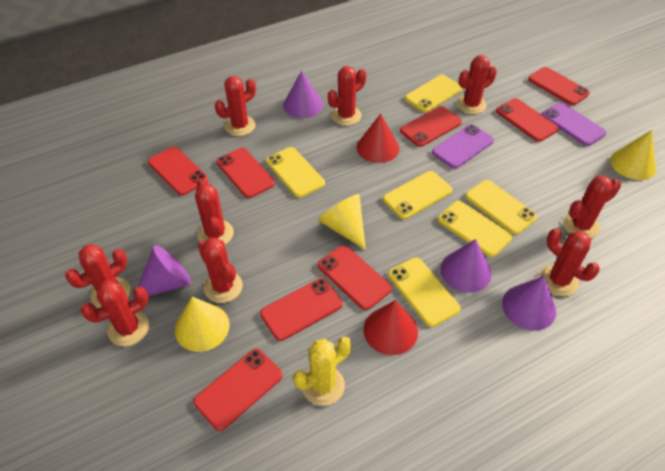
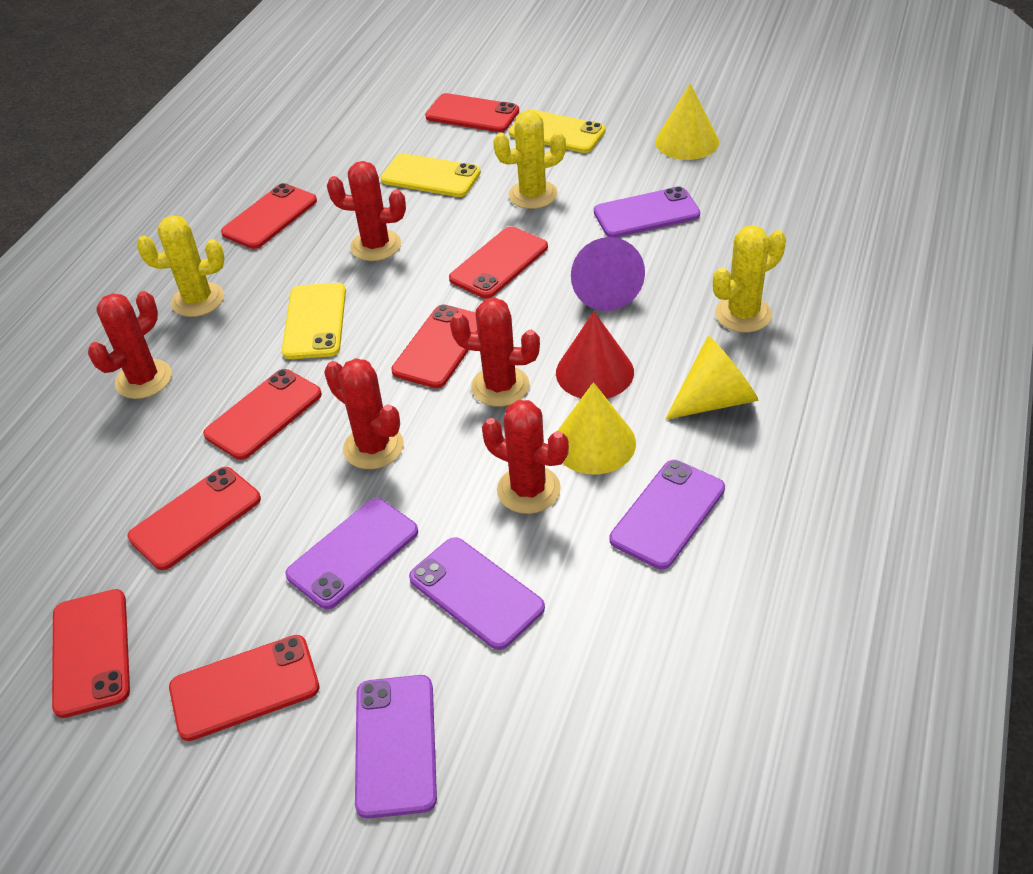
purple cone: [133,245,191,300] [283,71,323,118] [440,239,492,293] [502,276,556,331] = 4 -> [571,237,645,311] = 1
purple phone: [432,124,494,169] [541,102,606,146] = 2 -> [285,498,418,609] [355,675,437,819] [409,537,545,650] [594,186,700,238] [610,460,725,569] = 5
red cactus: [65,244,131,308] [80,280,149,346] [195,179,234,245] [198,237,243,303] [215,76,256,136] [328,66,366,126] [457,55,497,114] [540,228,600,296] [563,176,621,239] = 9 -> [88,291,172,399] [324,358,404,469] [327,161,406,261] [450,297,540,407] [482,400,569,514] = 5
red cone: [357,114,399,163] [363,300,418,355] = 2 -> [556,311,634,399] = 1
yellow cactus: [293,337,351,406] = 1 -> [137,215,225,317] [493,111,566,209] [713,225,786,333] = 3
yellow phone: [266,147,325,198] [383,171,452,219] [388,258,461,327] [405,75,462,112] [438,201,512,257] [465,180,537,235] = 6 -> [282,283,346,359] [381,153,481,197] [509,109,605,153] = 3

